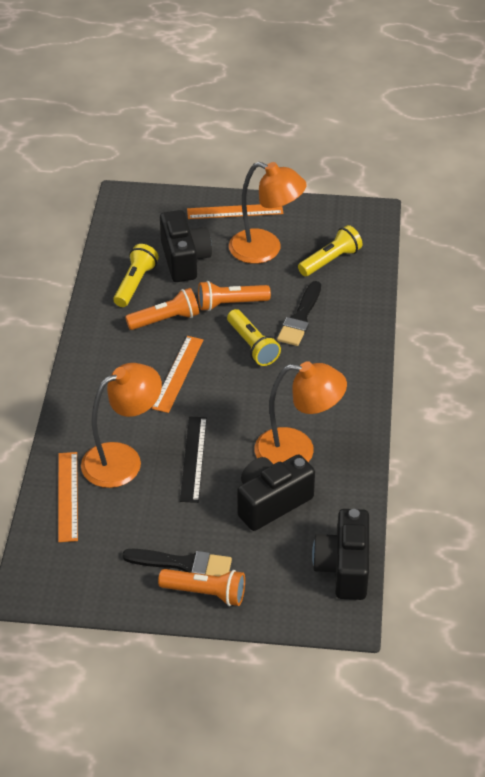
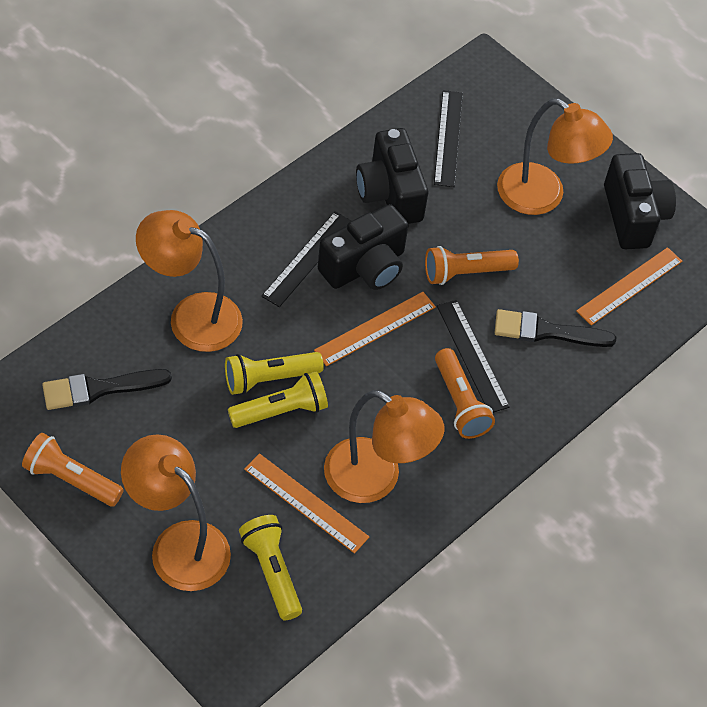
black ruler: [180,417,207,503] = 1 -> [262,211,352,307] [434,90,463,187] [437,300,510,413] = 3
orange lamp: [81,363,162,488] [229,162,307,264] [255,361,347,464] = 3 -> [121,434,231,591] [136,210,243,352] [324,390,444,503] [497,98,613,215] = 4

